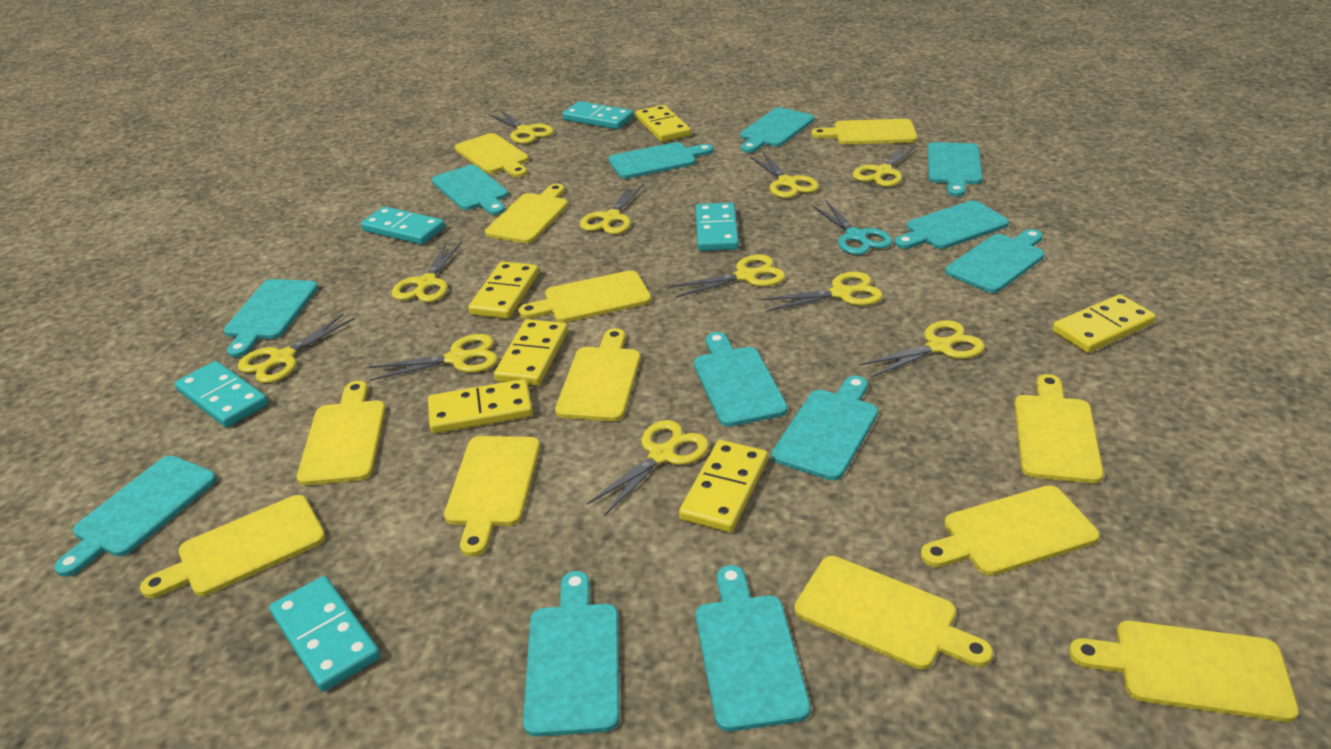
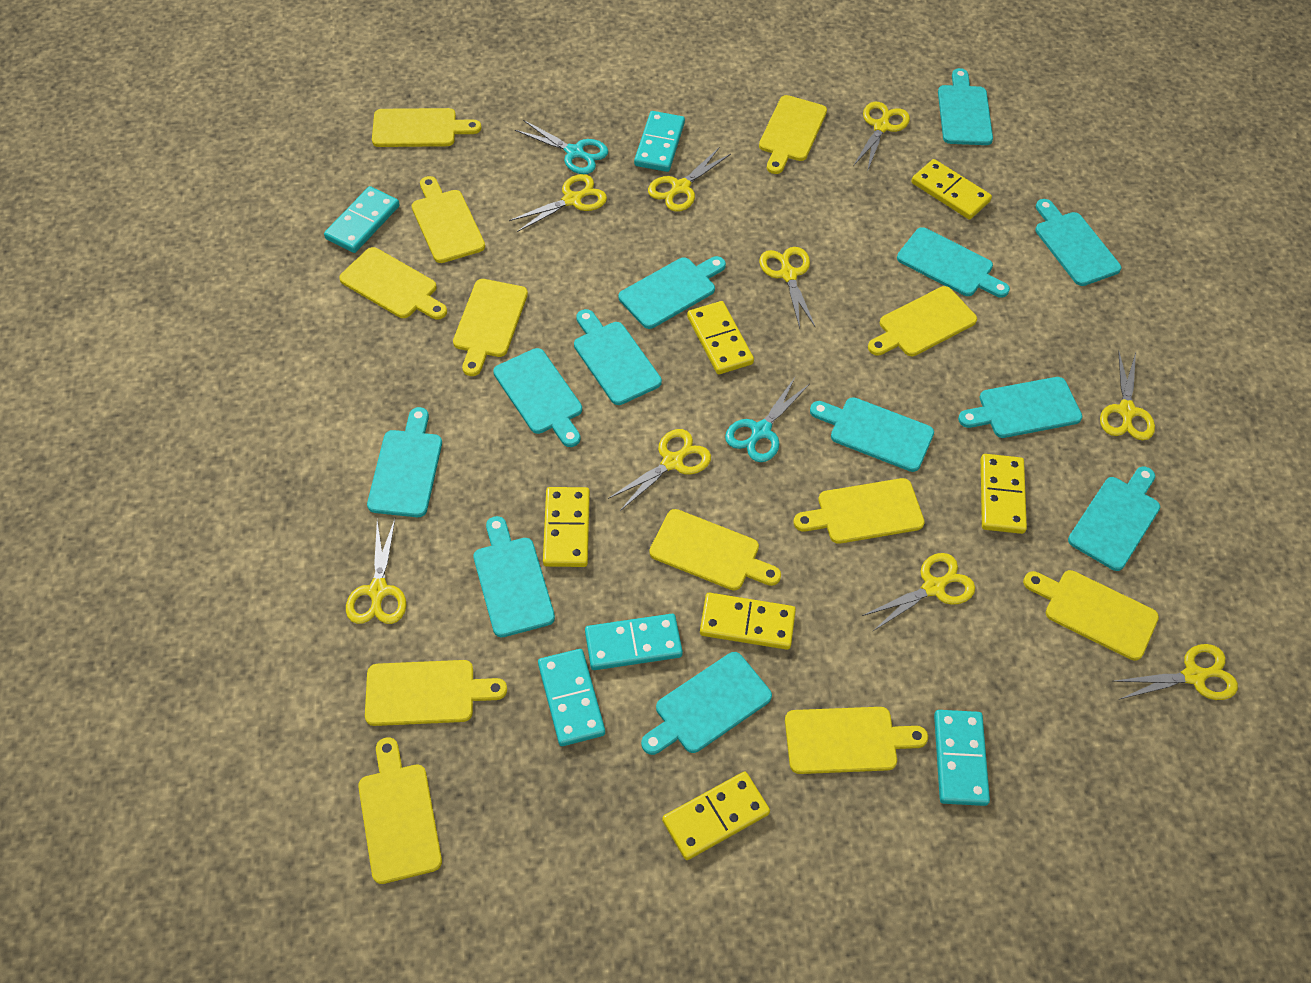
turquoise scissors: [812,201,892,255] = 1 -> [515,120,608,174] [725,377,810,462] = 2
yellow scissors: [238,313,355,383] [369,334,498,381] [392,242,462,302] [488,110,554,144] [580,183,644,234] [587,420,709,516] [669,255,786,298] [750,152,819,198] [761,272,883,311] [853,144,918,187] [860,320,985,378] = 11 -> [346,519,406,624] [509,174,607,232] [608,429,711,511] [648,148,731,212] [759,247,816,329] [853,102,910,169] [862,553,975,631] [1100,350,1155,441] [1113,644,1238,700] = 9

